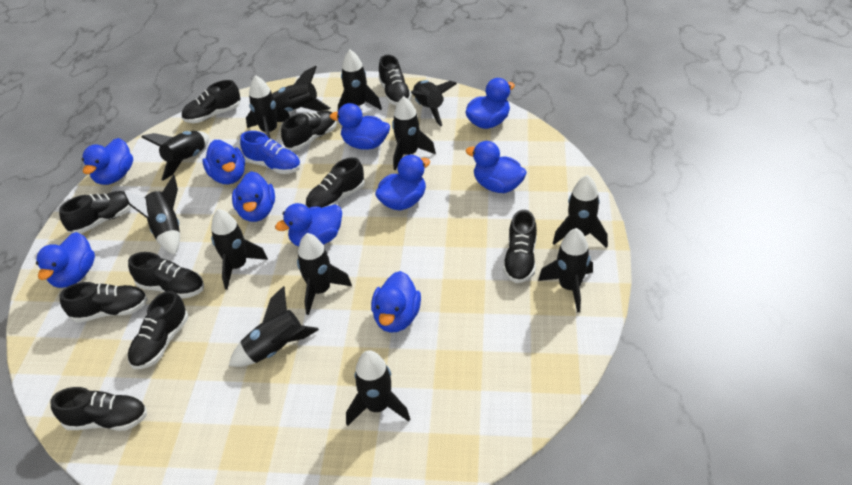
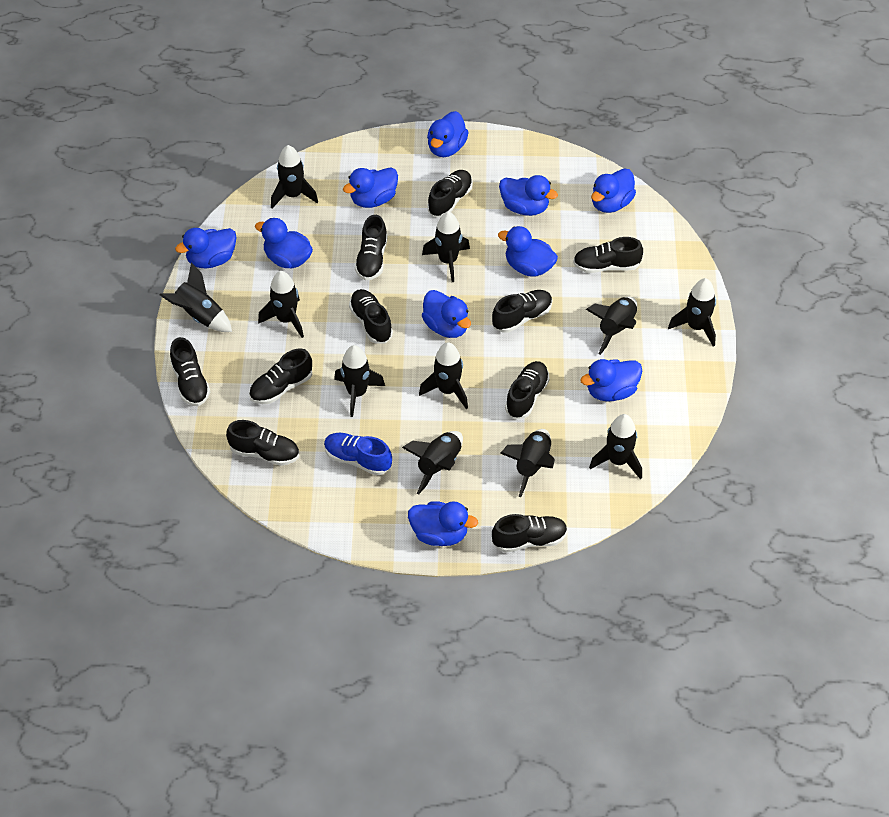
black rocket: [123,175,180,255] [142,131,209,181] [211,209,268,290] [229,286,319,367] [246,75,290,138] [272,66,330,112] [297,233,352,315] [338,50,382,111] [346,350,410,426] [392,96,436,170] [411,80,457,126] [538,228,593,313] [553,175,608,248] = 13 -> [160,263,232,332] [258,271,304,338] [271,145,318,208] [334,345,385,417] [402,431,463,495] [419,342,468,409] [422,212,470,282] [500,429,555,497] [586,297,637,355] [589,414,642,480] [668,278,716,347] = 11

